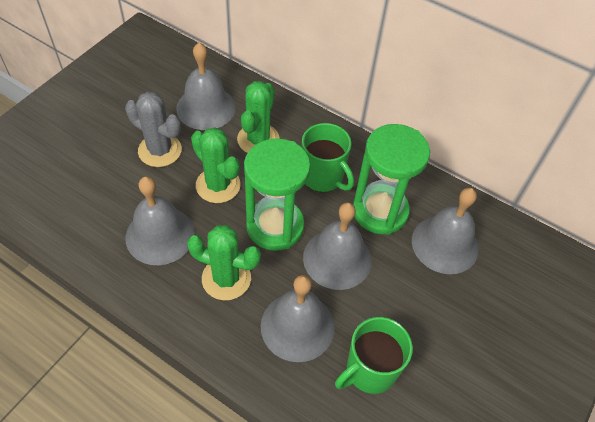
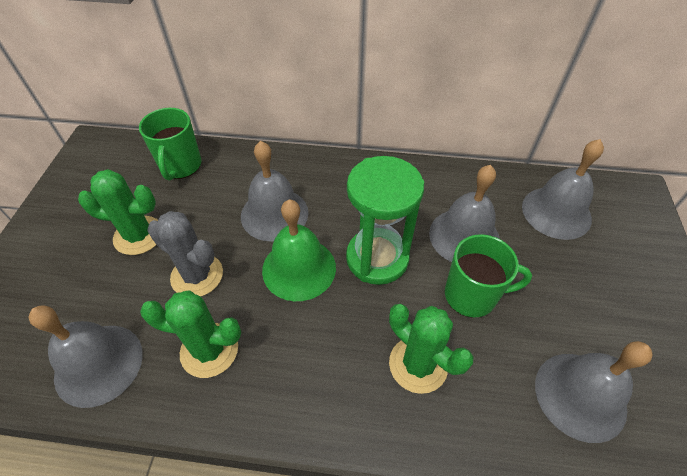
green bell: none = 0 -> [262,200,336,301] = 1
green hourglass: [244,138,311,251] [353,124,430,235] = 2 -> [346,156,424,285] = 1

